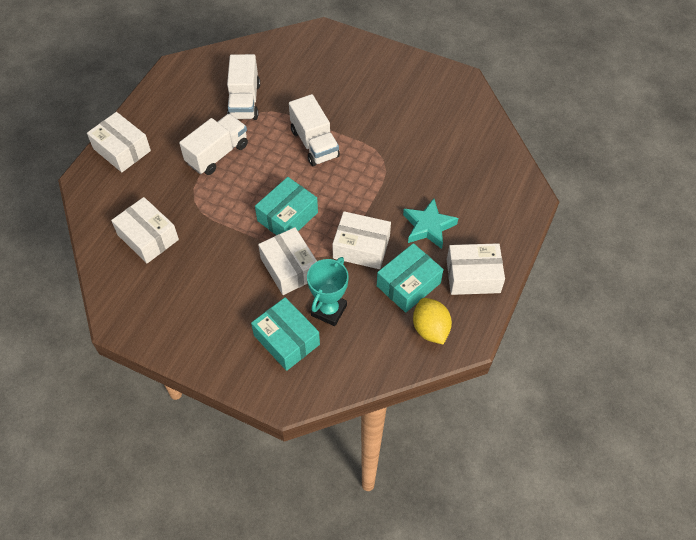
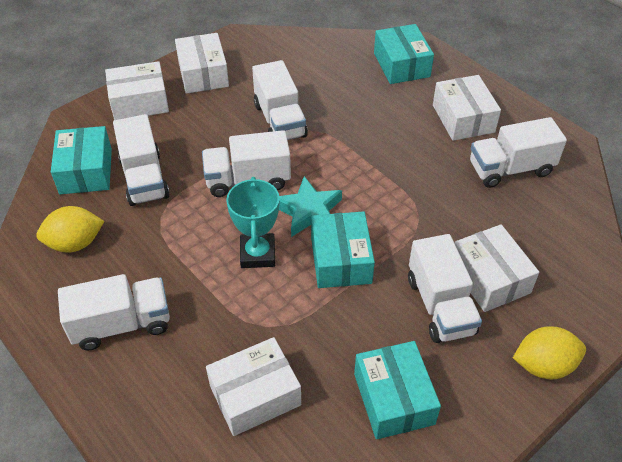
turquoise box: [251,297,320,371] [255,177,318,235] [377,243,444,313] = 3 -> [51,126,112,194] [311,211,375,288] [354,341,441,439] [374,24,434,84] = 4
white truck: [179,114,248,175] [227,54,260,120] [289,94,340,166] = 3 -> [58,274,170,351] [113,114,170,206] [202,130,291,197] [252,60,308,140] [408,234,482,343] [470,117,567,188] = 6
yellow lemon: [413,298,452,344] = 1 -> [36,206,104,253] [513,326,586,379] = 2

